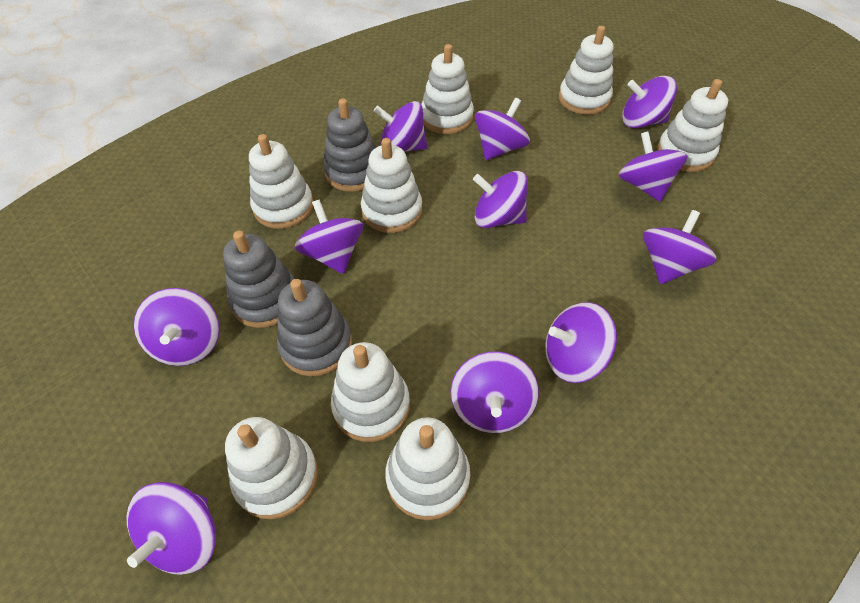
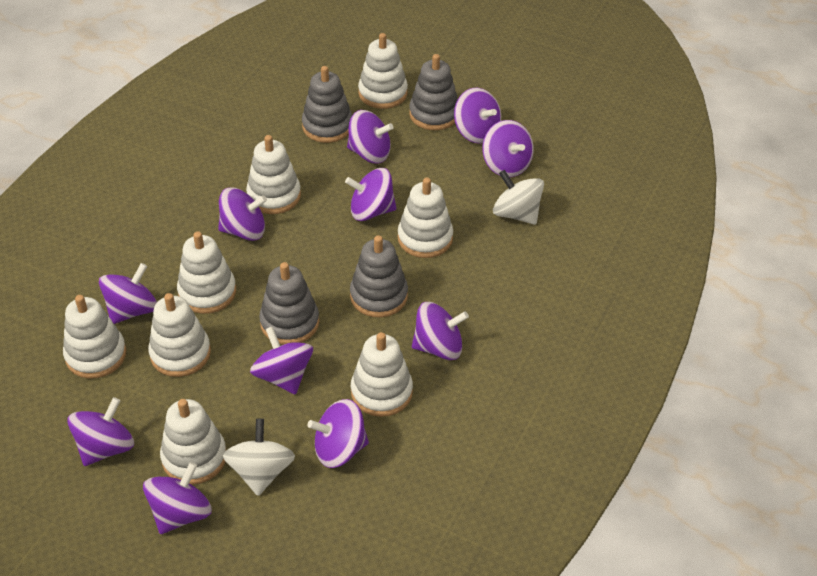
grey stacking toy: [223,231,295,328] [277,279,352,376] [323,98,376,192] = 3 -> [259,262,319,345] [302,66,352,143] [350,235,408,318] [409,54,458,130] = 4
white spinning top: none = 0 -> [223,419,295,496] [493,170,544,225] = 2

